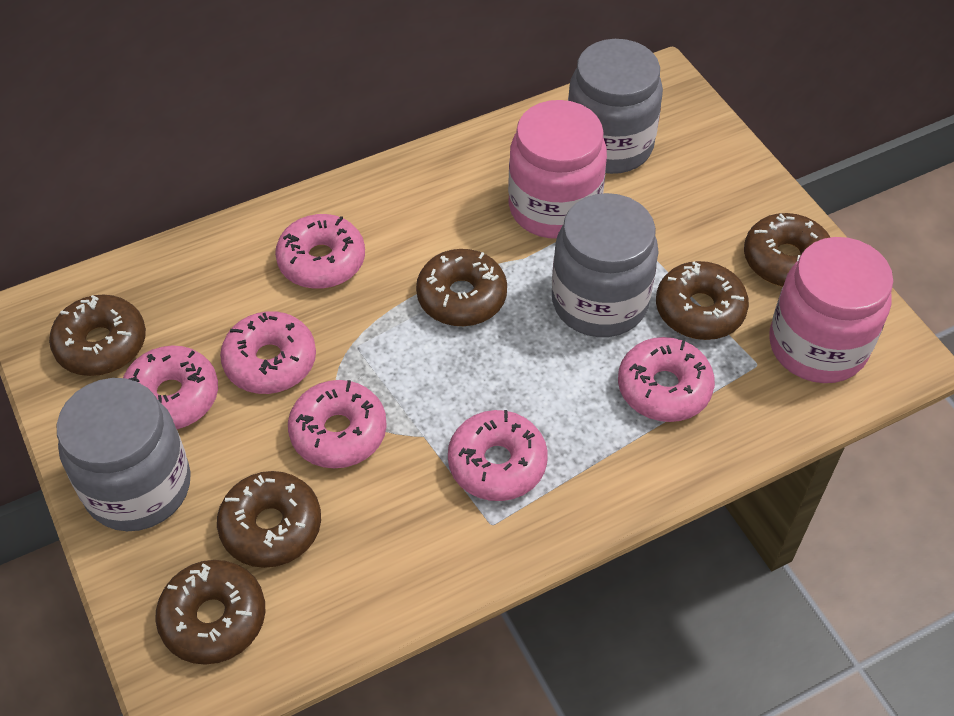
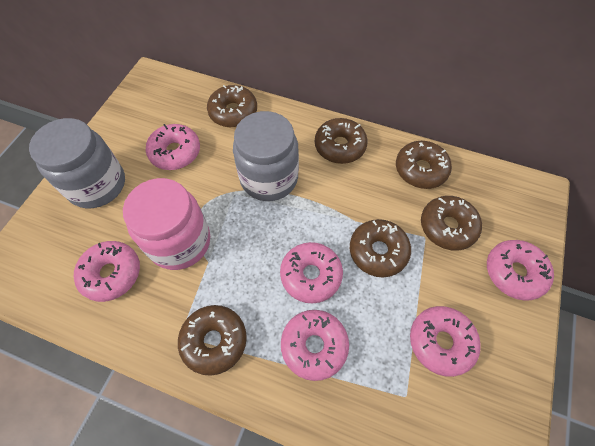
grey jar: [57,378,191,531] [552,193,659,337] [568,39,663,174] = 3 -> [29,118,125,208] [233,111,299,201] = 2
pink jar: [508,100,607,239] [769,237,893,383] = 2 -> [123,178,210,270] = 1

